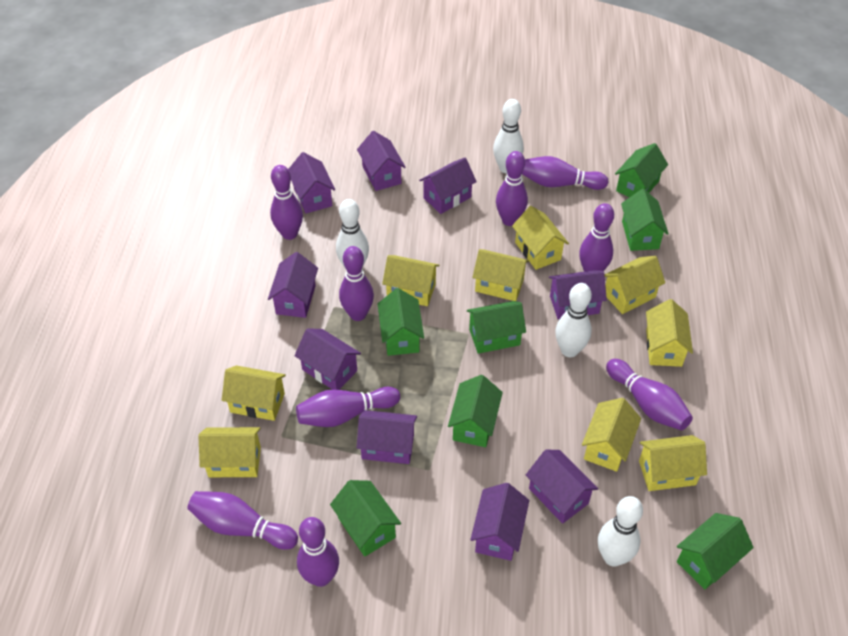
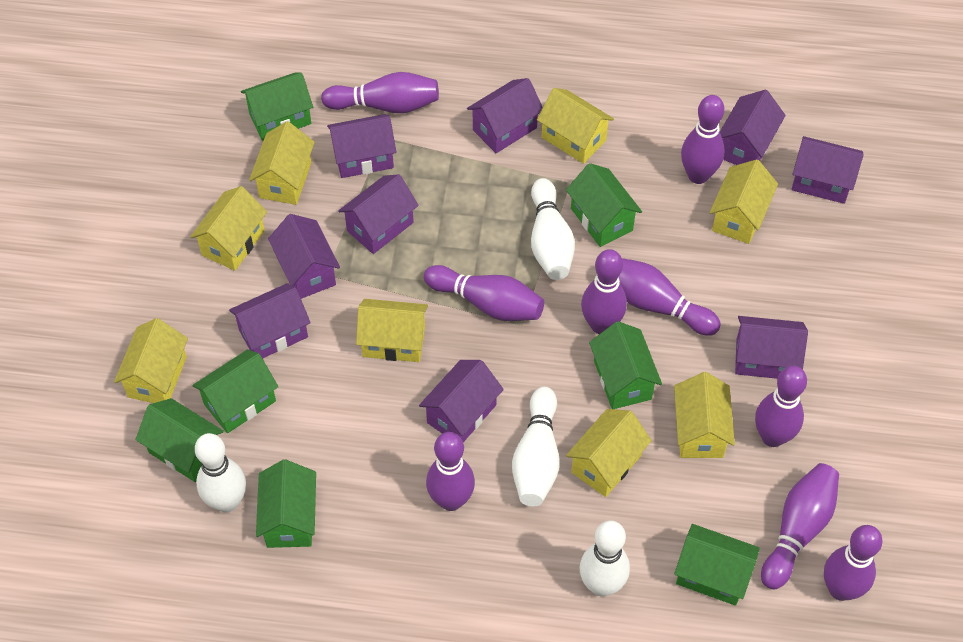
yellow house: [198,427,261,477] [222,366,286,421] [382,255,439,306] [472,249,529,301] [512,206,569,270] [582,398,641,472] [604,256,665,314] [639,435,707,491] [646,299,693,367] = 9 -> [114,318,188,403] [190,186,267,271] [249,121,315,205] [356,299,428,362] [537,88,614,164] [566,409,652,497] [674,372,735,458] [710,159,778,244] = 8

